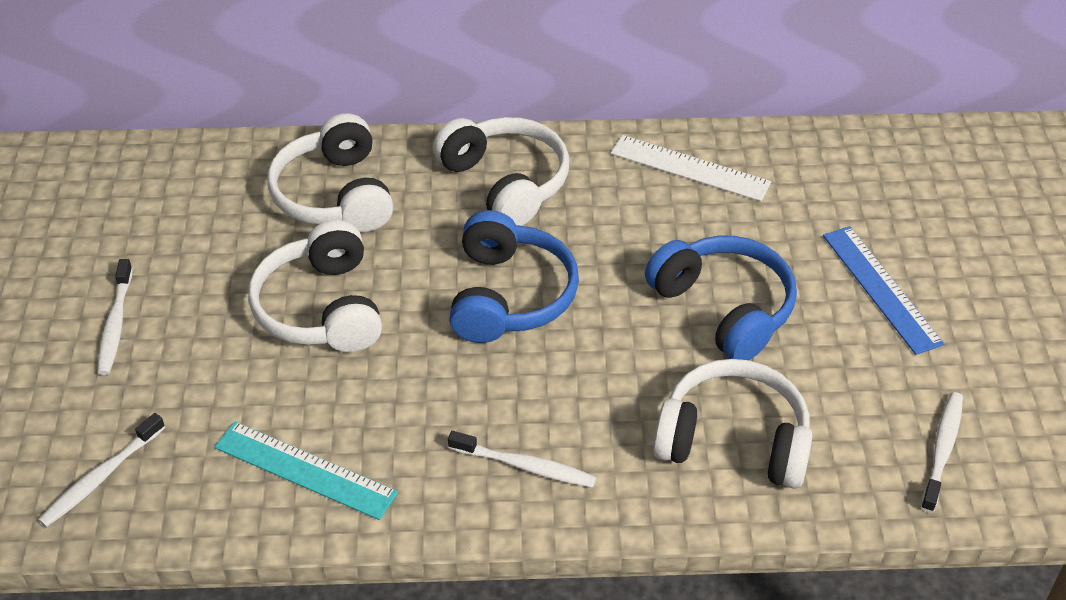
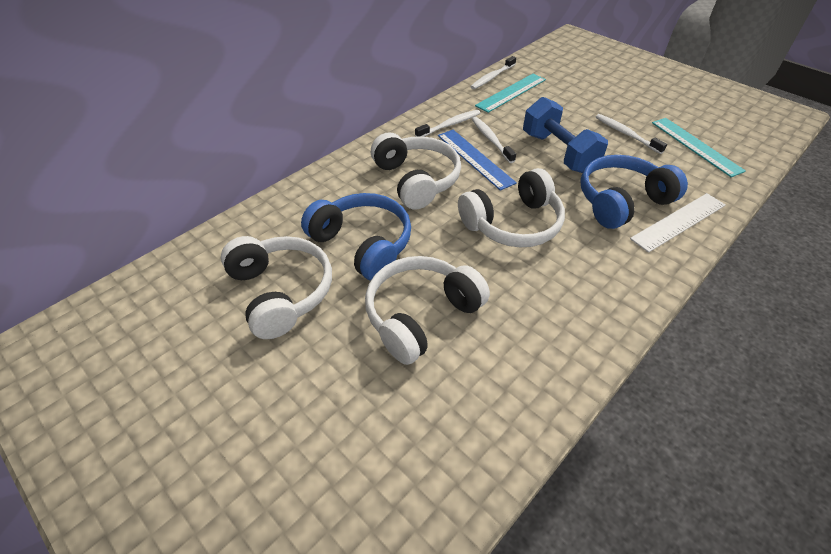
blue dumbbell: none = 0 -> [523,97,608,173] = 1
turquoise ruler: [214,421,398,520] = 1 -> [475,74,546,113] [652,118,746,177] = 2

